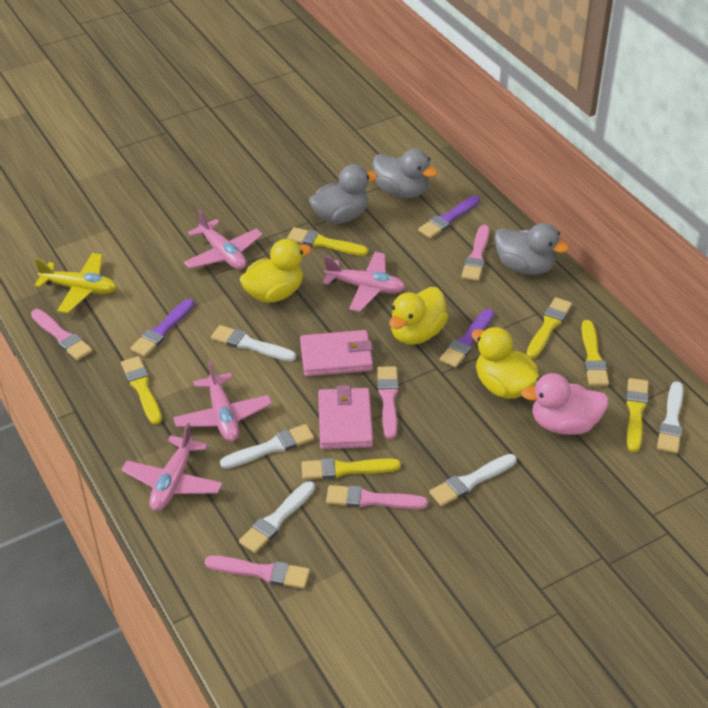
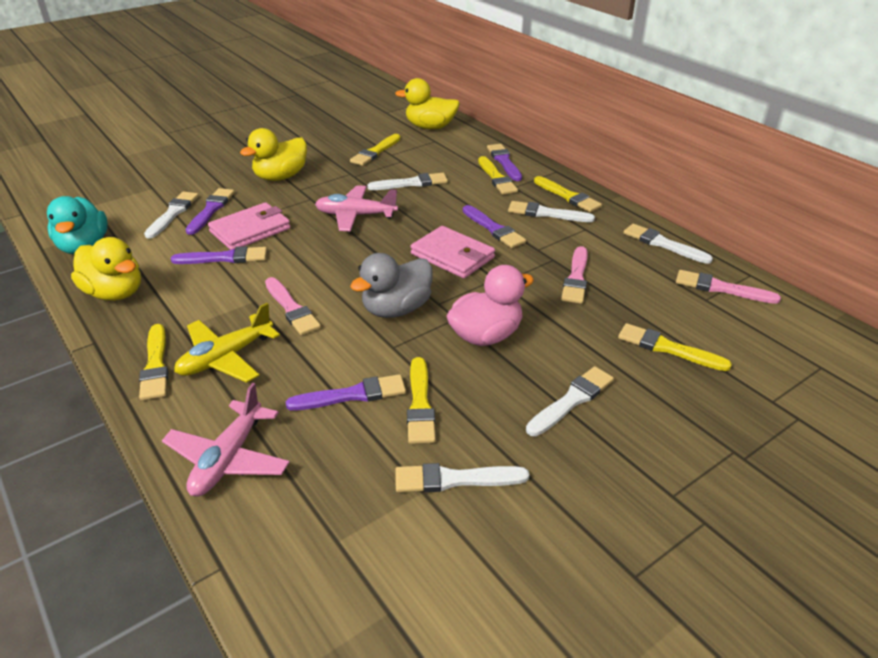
grey duck: [309,164,378,224] [372,149,438,198] [494,223,569,275] = 3 -> [350,253,432,318] = 1
pink brush: [31,309,93,360] [205,555,310,589] [326,485,428,509] [377,366,399,439] [461,225,490,281] = 5 -> [265,277,321,335] [561,246,588,304] [676,270,781,304] = 3
pink plane: [121,422,222,511] [173,360,272,442] [184,210,263,270] [323,252,405,312] = 4 -> [162,383,290,497] [315,185,398,232] = 2
purple brush: [130,299,194,357] [418,195,480,238] [440,309,494,368] = 3 -> [171,246,267,264] [186,188,234,235] [285,374,406,411] [463,205,526,248] [487,144,522,181] = 5
turquoise duck: none = 0 -> [47,196,108,254] = 1
white brush: [211,325,296,362] [220,424,314,469] [239,481,315,553] [429,454,517,506] [657,382,683,453] = 5 -> [144,191,199,239] [367,173,448,190] [395,463,529,492] [508,201,595,222] [526,366,614,436] [623,224,713,264] = 6

